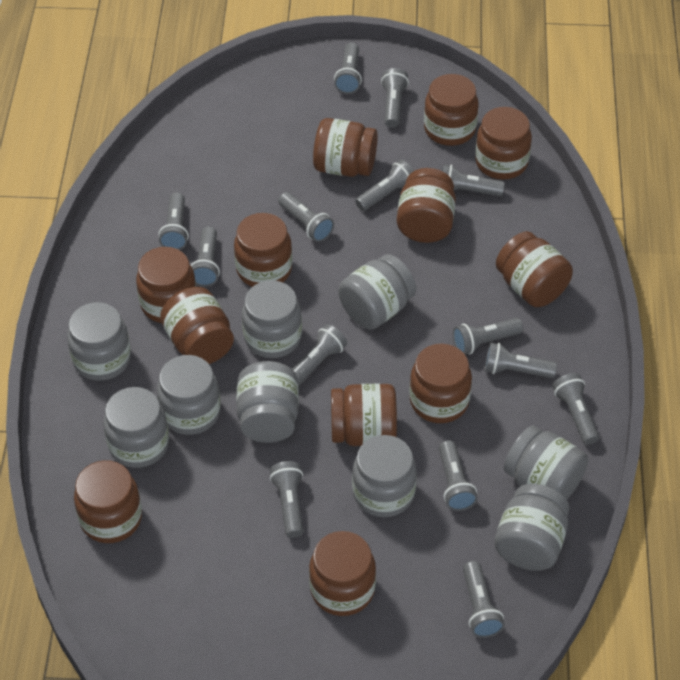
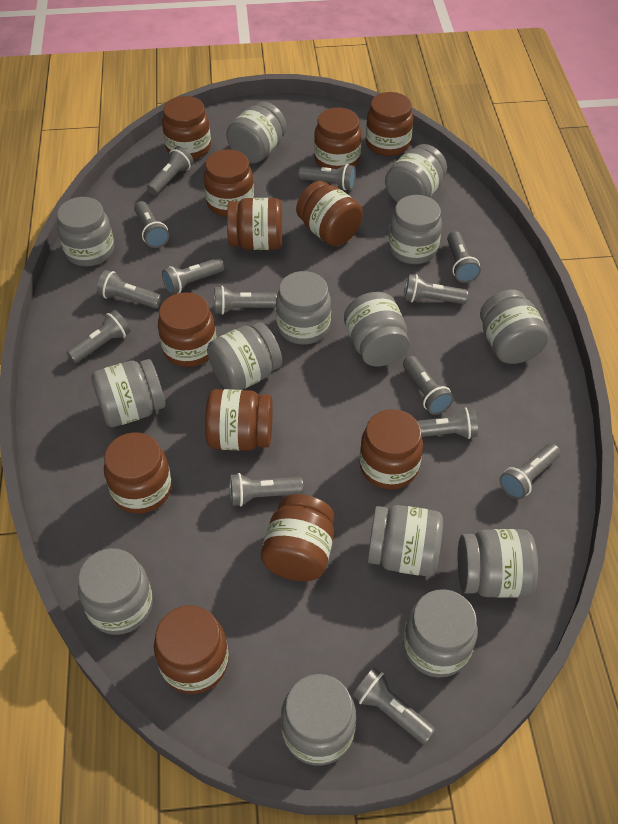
grey jar: [67,302,131,381] [104,387,169,468] [157,355,221,435] [237,361,299,443] [242,280,302,358] [339,254,416,329] [352,435,417,517] [494,484,570,571] [504,426,588,500] = 9 -> [57,197,114,266] [78,548,153,635] [91,359,165,427] [207,322,282,390] [226,102,286,163] [276,271,331,345] [281,674,356,766] [344,292,409,367] [368,505,443,576] [385,144,447,203] [389,195,442,264] [403,589,478,678] [458,529,538,598] [480,290,549,364] = 14

